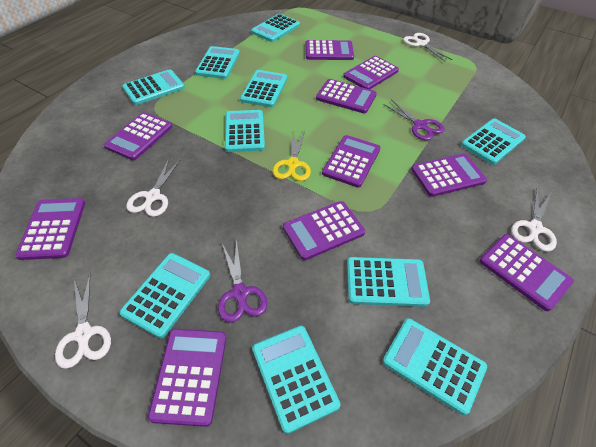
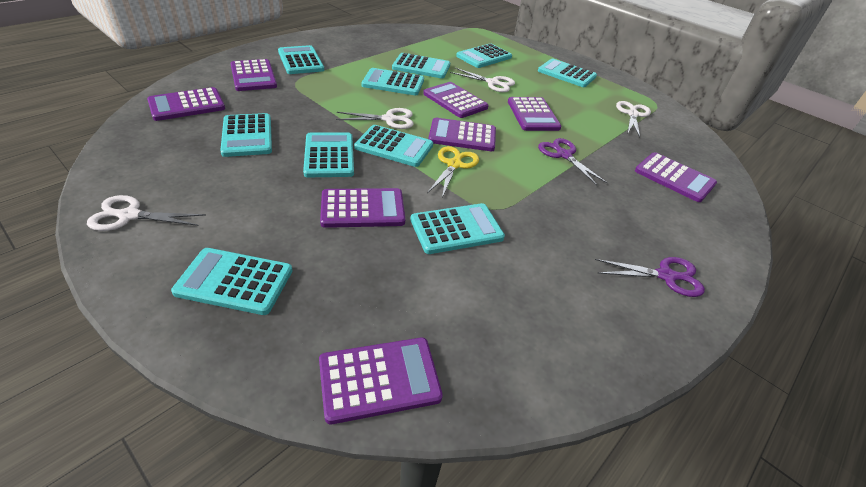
purple calculator: [15,198,85,260] [104,112,172,160] [148,329,227,427] [283,201,365,260] [306,40,354,60] [316,79,377,114] [322,135,381,188] [343,56,399,89] [411,153,487,197] [480,234,574,311] = 10 -> [147,87,225,121] [230,59,277,91] [319,338,443,424] [320,188,405,228] [423,82,488,118] [428,118,496,151] [508,97,561,131] [635,152,717,202] = 8

